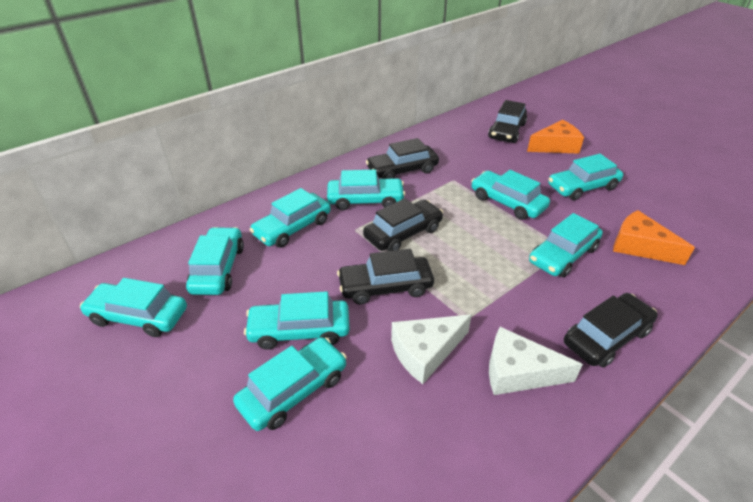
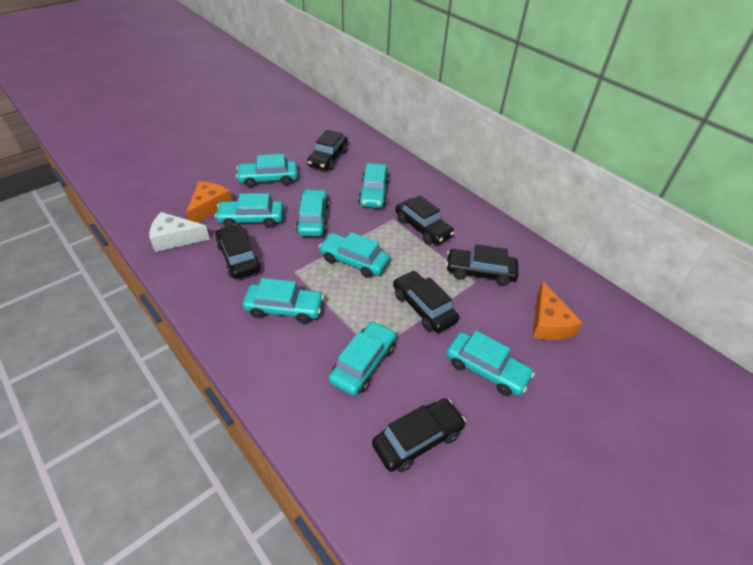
black car: [337,249,434,305] [363,198,443,251] [366,138,439,179] [488,100,527,143] [564,293,658,367] = 5 -> [216,224,261,279] [307,130,348,170] [372,398,466,472] [393,271,459,333] [395,195,454,245] [446,244,518,286] = 6
turquoise car: [80,278,187,337] [186,227,244,295] [233,337,347,431] [244,291,350,350] [250,188,331,247] [327,170,405,210] [471,170,550,220] [529,213,603,277] [548,154,623,200] = 9 -> [215,193,284,228] [236,154,298,187] [243,278,324,323] [296,189,329,236] [318,232,390,278] [329,321,397,396] [358,163,389,208] [446,331,535,396] = 8
white cheese: [391,315,472,384] [489,327,583,395] = 2 -> [149,212,210,252] = 1

